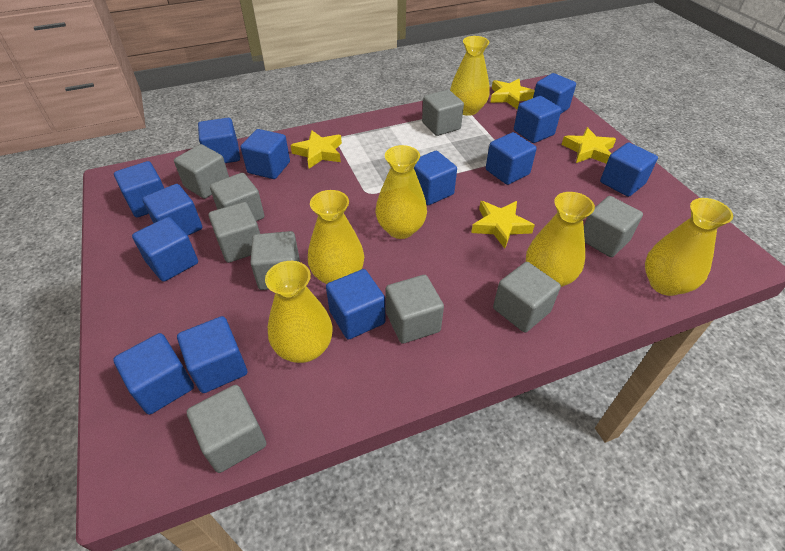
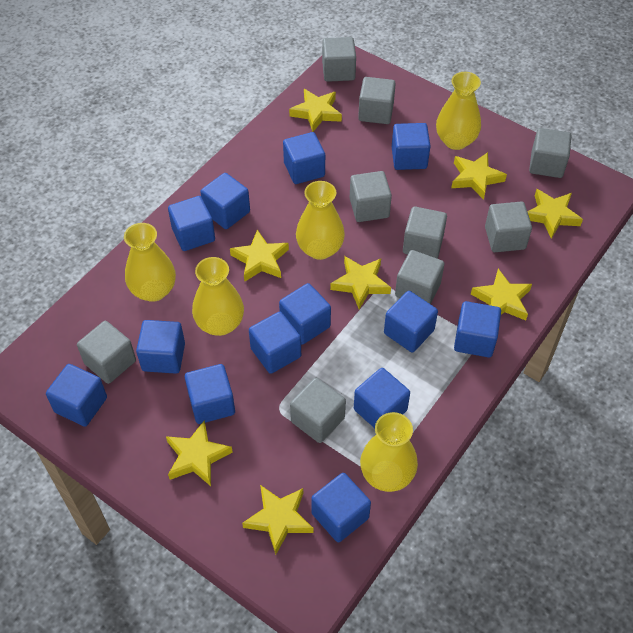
yellow star: [290,130,342,168] [471,201,535,249] [490,79,535,110] [561,127,616,164] = 4 -> [166,421,233,486] [230,230,289,282] [242,485,314,555] [289,89,342,132] [330,256,391,309] [451,152,507,200] [471,269,532,320] [527,189,583,239] = 8
yellow vase: [265,261,333,363] [308,190,364,284] [376,145,427,239] [450,36,490,116] [526,192,595,287] [645,198,733,296] = 6 -> [124,223,176,302] [192,257,244,336] [296,181,345,260] [360,412,418,492] [436,72,481,150] = 5

